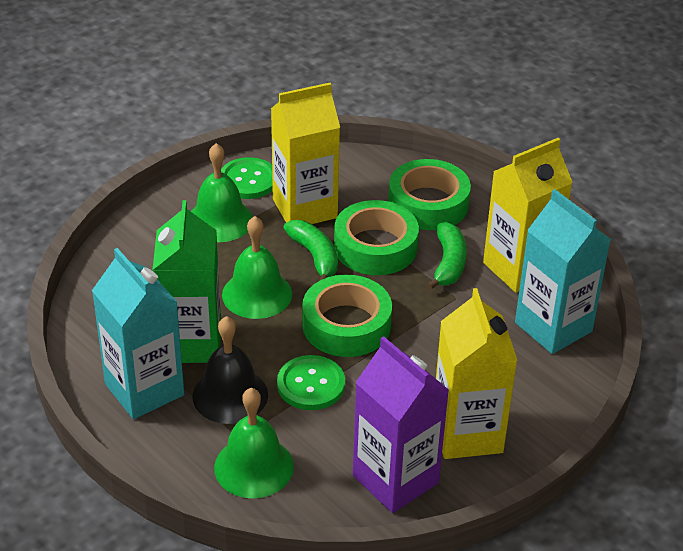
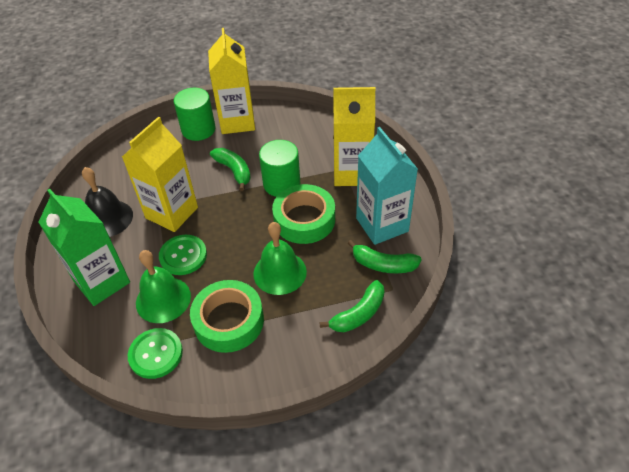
green banana: [283,220,338,281] [427,222,467,290] = 2 -> [210,148,251,191] [320,280,385,332] [348,240,422,273] = 3
green bell: [191,143,253,242] [214,388,294,499] [222,216,292,319] = 3 -> [136,250,191,323] [253,222,307,295] = 2
green cylinder: none = 0 -> [174,88,215,141] [259,140,300,197] = 2
green tape: [302,275,392,357] [334,200,419,275] [388,159,471,230] = 3 -> [190,280,264,353] [272,184,335,244] = 2
purple carton: [353,336,449,513] = 1 -> none = 0
turquoise carton: [92,248,184,419] [515,189,611,354] = 2 -> [356,127,418,245] = 1

